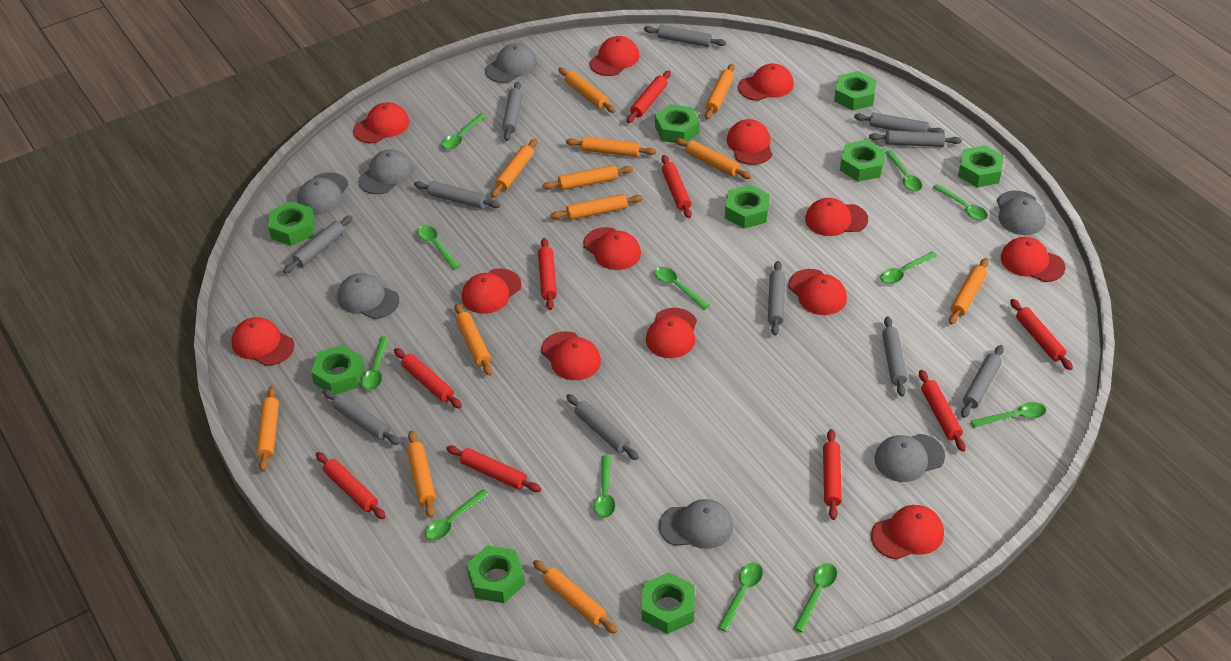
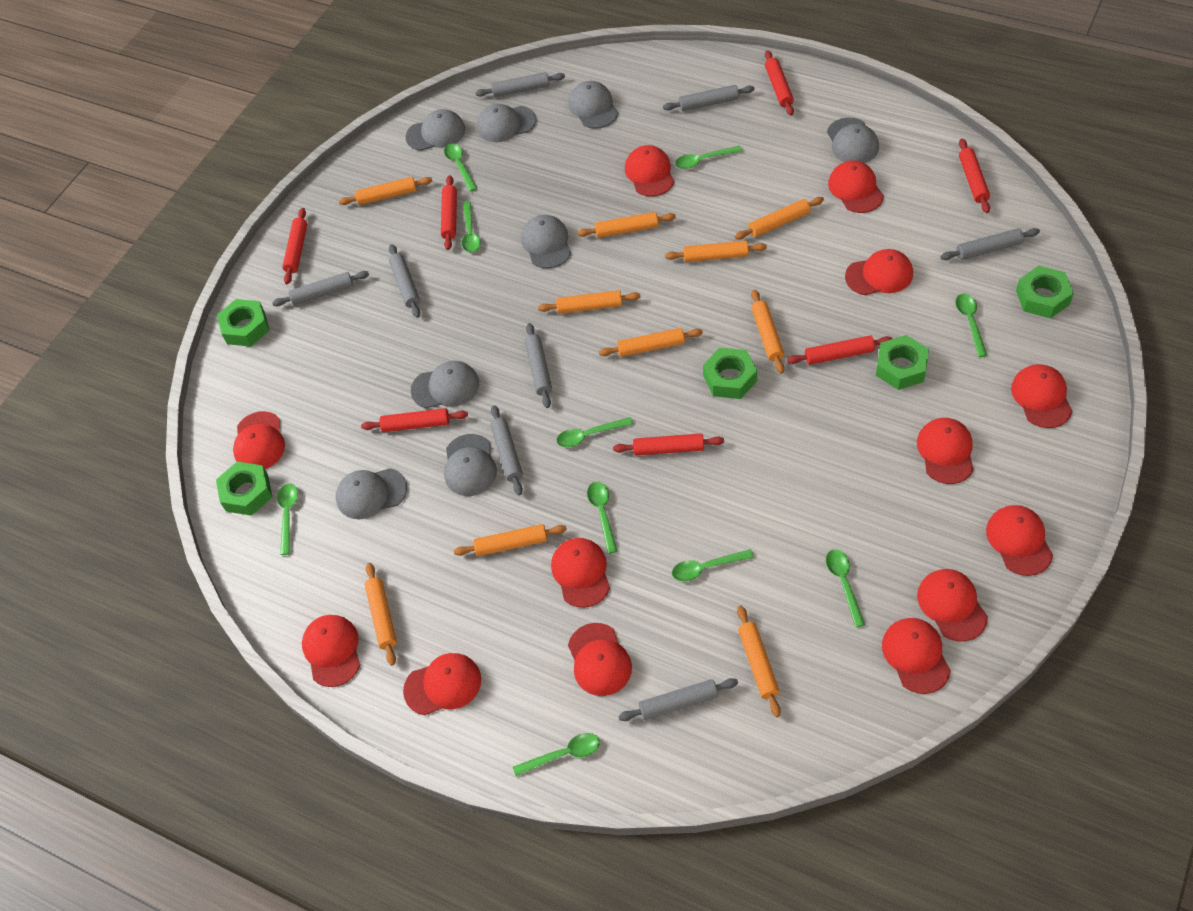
green nut: [268,201,315,246] [311,345,364,395] [467,545,525,603] [642,572,695,634] [655,104,700,143] [725,184,770,229] [834,71,877,111] [840,140,886,181] [958,145,1004,187] = 9 -> [216,462,272,516] [217,299,270,347] [703,348,757,399] [876,335,929,390] [1016,266,1074,318] = 5
green spoon: [361,336,389,391] [417,225,460,270] [425,489,489,541] [442,113,486,150] [594,455,615,518] [654,267,710,310] [718,562,763,632] [794,563,837,632] [880,252,937,284] [885,150,922,192] [933,184,988,221] [971,402,1046,428] = 12 -> [277,483,298,555] [444,143,477,192] [462,202,480,252] [513,733,600,776] [557,417,633,447] [587,482,617,554] [672,549,754,581] [675,146,742,169] [826,549,865,627] [955,294,987,357] = 10
grey cap: [297,172,349,215] [337,273,399,319] [358,149,413,194] [485,43,537,83] [659,499,733,549] [875,434,945,482] [997,191,1046,235] = 7 -> [336,468,407,519] [406,109,465,151] [411,361,479,408] [444,434,497,496] [477,104,536,142] [521,215,571,268] [569,81,618,129] [827,118,879,163] = 8
grey rolling pin: [284,215,353,274] [323,389,400,445] [414,181,500,208] [502,82,523,141] [566,394,639,460] [644,25,726,47] [768,261,785,336] [854,112,945,133] [869,130,962,147] [882,316,907,396] [961,345,1004,418] = 11 -> [272,271,369,306] [389,244,420,318] [475,72,565,97] [490,405,523,495] [525,323,552,408] [618,678,738,721] [663,85,755,111] [940,228,1040,260] = 8
orange rolling pin: [256,386,279,472] [407,431,436,518] [454,303,492,376] [491,139,537,198] [533,560,618,634] [542,165,633,190] [550,194,643,220] [558,68,616,113] [566,136,656,157] [675,138,751,179] [705,64,735,119] [949,258,988,325] = 12 -> [339,177,432,205] [365,563,397,666] [454,524,567,556] [538,290,641,314] [578,212,676,238] [599,328,703,357] [665,241,767,262] [735,197,824,240] [737,606,781,717] [751,290,785,374] = 10
red rolling pin: [316,452,386,519] [394,348,462,408] [446,445,541,492] [538,238,557,310] [627,71,671,123] [661,155,692,218] [823,429,842,520] [919,370,966,452] [1010,299,1073,370] = 9 -> [282,208,307,284] [361,408,468,432] [441,175,457,250] [613,433,724,456] [765,50,794,116] [787,335,893,365] [959,139,990,213] = 7

